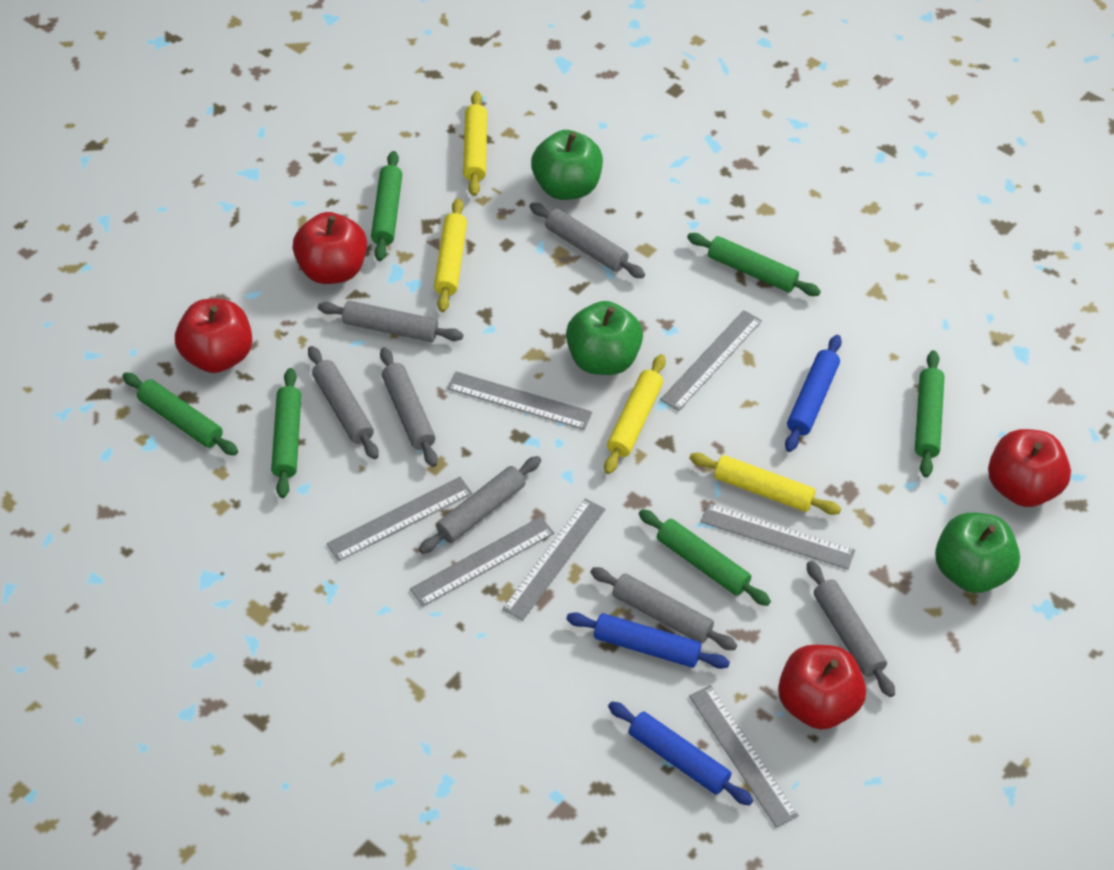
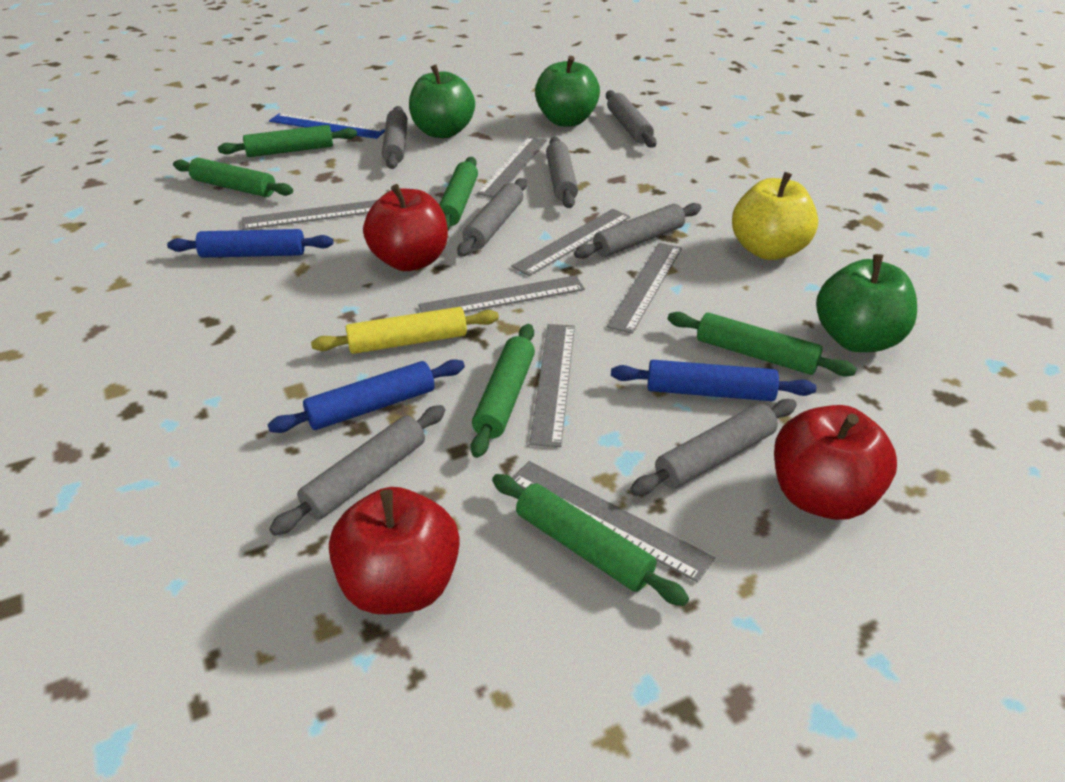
blue ruler: none = 0 -> [269,113,385,139] = 1
red apple: [175,299,253,373] [293,212,367,284] [778,645,866,730] [988,429,1071,507] = 4 -> [329,487,460,614] [363,184,448,271] [774,405,897,520] = 3
yellow apple: none = 0 -> [732,172,818,260] = 1
yellow rolling pin: [434,198,467,312] [463,91,487,196] [604,354,666,474] [689,453,841,515] = 4 -> [311,307,499,354] = 1

